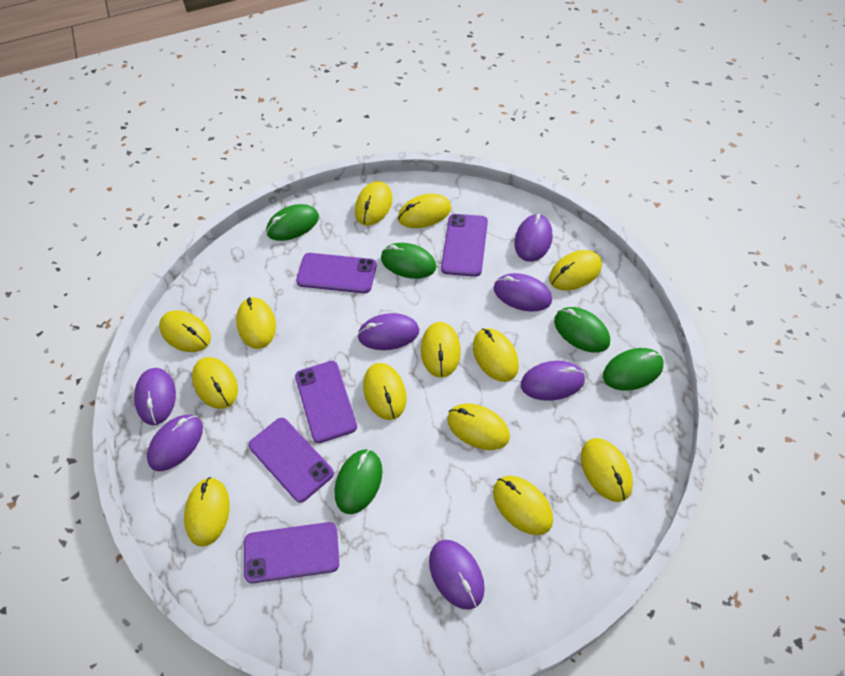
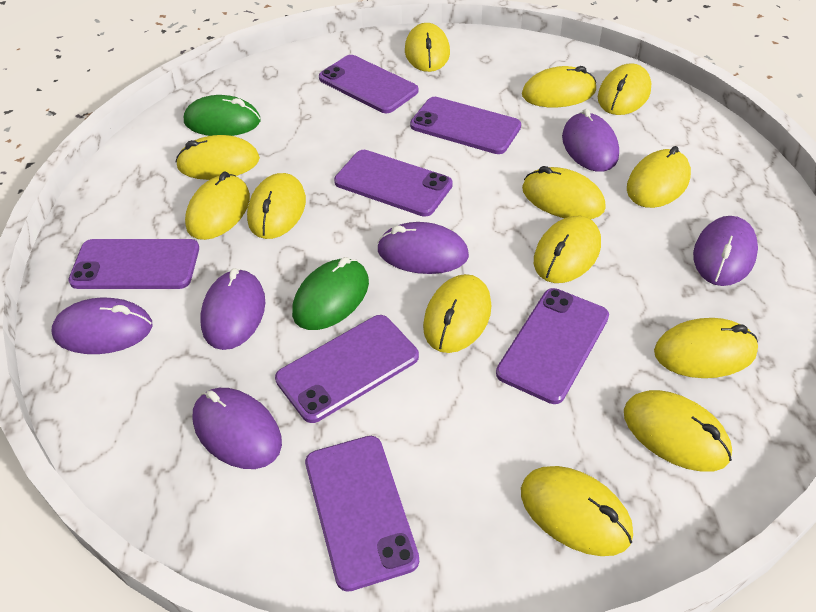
green mouse: [266,204,319,241] [335,449,383,514] [381,243,436,279] [554,307,610,353] [603,348,663,391] = 5 -> [184,95,261,136] [292,257,369,330] = 2
purple mouse: [134,368,176,425] [147,415,203,471] [357,313,419,350] [429,540,485,610] [494,273,552,312] [514,214,553,262] [521,361,585,401] = 7 -> [51,298,153,354] [192,388,282,469] [200,268,265,350] [377,222,469,274] [562,109,619,172] [693,216,758,286] = 6
purple phone: [244,522,339,583] [249,418,334,503] [295,361,357,443] [296,253,377,293] [441,214,488,277] = 5 -> [68,239,199,289] [275,315,419,423] [305,436,419,592] [319,55,418,113] [334,150,453,217] [410,97,521,154] [496,288,609,404] = 7

